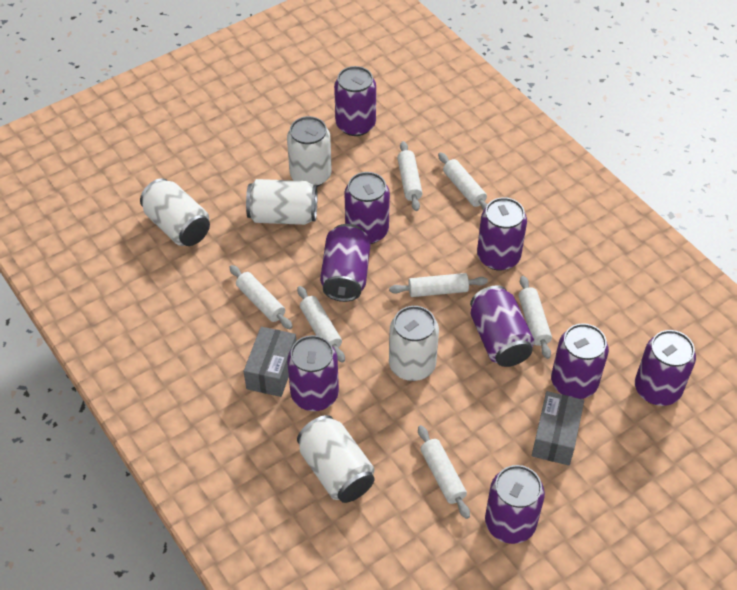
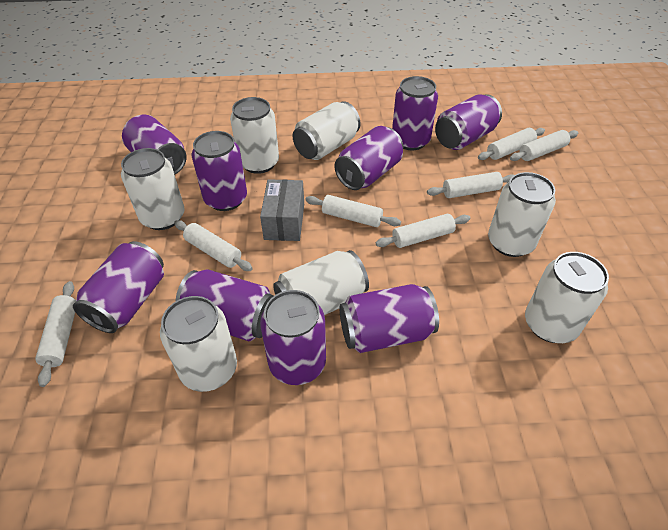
grey box: [244,327,296,397] [532,391,584,465] = 2 -> [260,179,304,241] = 1
white can: [140,178,210,246] [246,179,317,225] [287,116,332,187] [297,415,374,503] [389,306,439,381] = 5 -> [121,148,185,230] [160,296,237,392] [230,97,279,174] [273,250,369,315] [293,101,361,160] [488,172,556,257] [525,252,609,343] = 7

